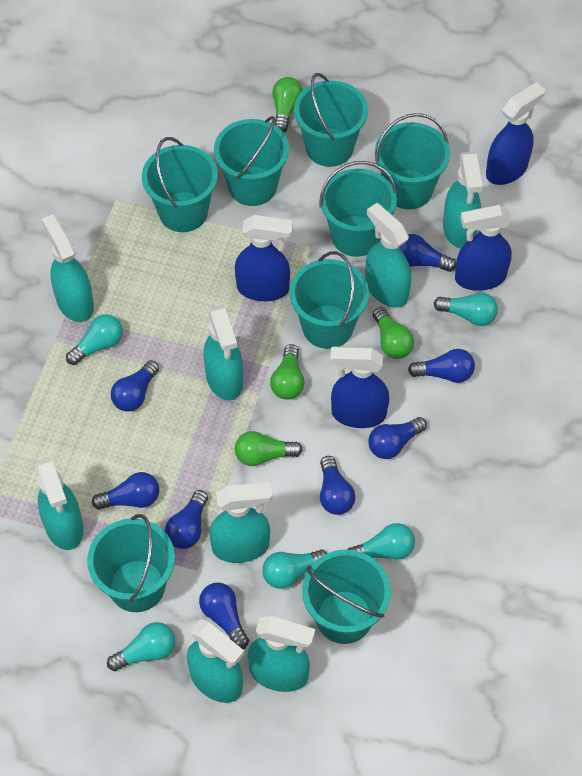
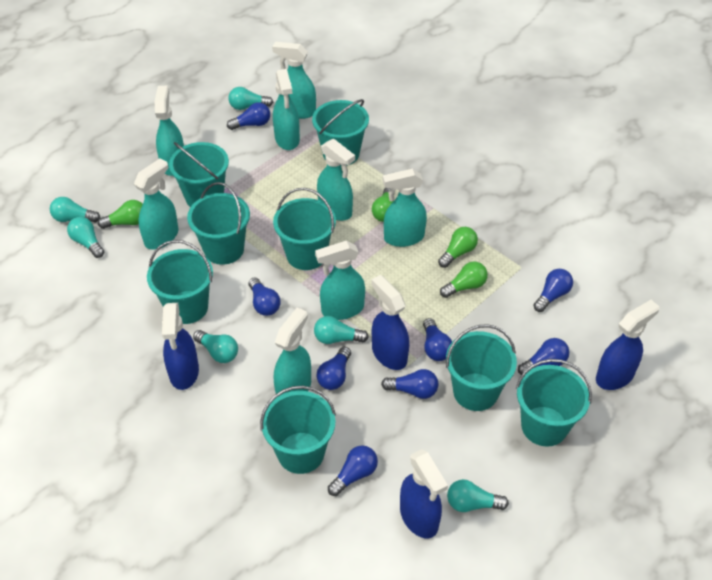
turquoise light bulb: [66,314,123,365] [107,622,175,671] [262,549,327,589] [348,523,415,560] [434,292,498,326] = 5 -> [50,197,100,223] [67,217,104,258] [193,330,238,363] [228,87,273,110] [314,316,369,344] [447,479,509,512] = 6

